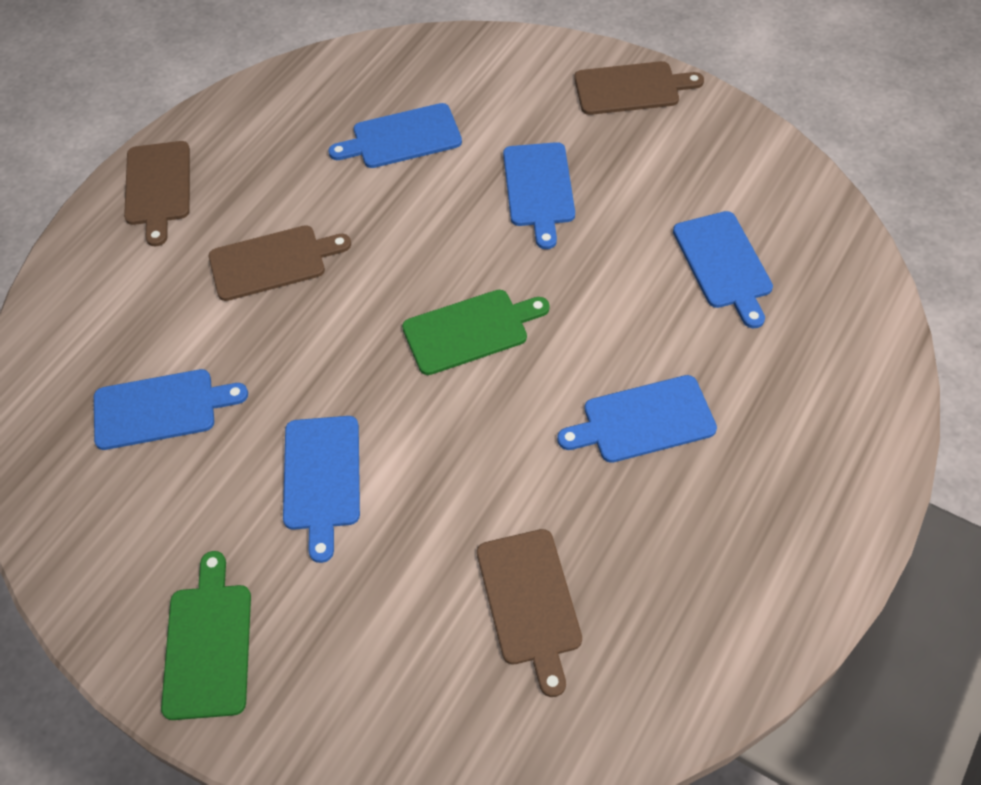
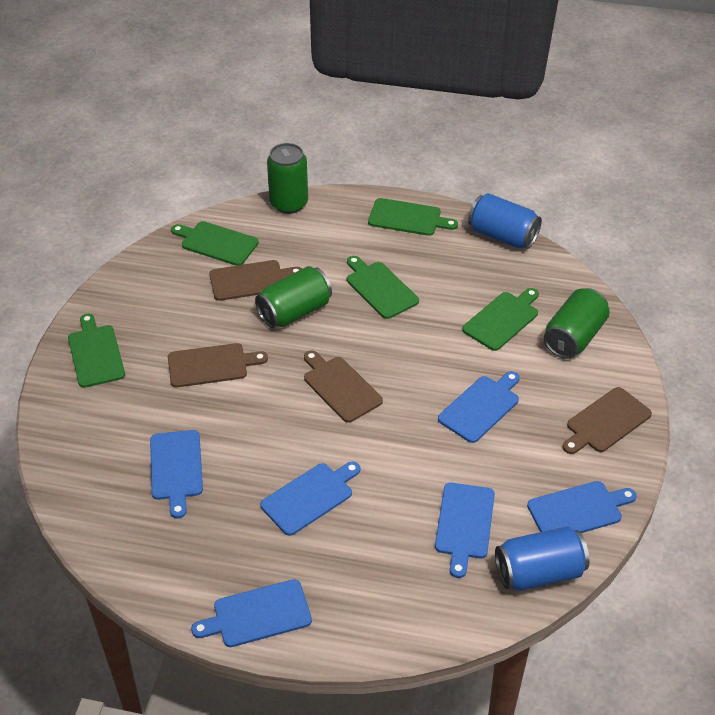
blue can: none = 0 -> [468,193,542,249] [495,526,589,591] = 2
green can: none = 0 -> [255,266,332,328] [267,143,308,214] [544,288,610,359] = 3
green cutting board: [161,551,251,720] [402,290,550,375] = 2 -> [68,314,125,388] [171,221,259,266] [347,256,419,319] [368,198,458,236] [462,288,539,351] = 5

